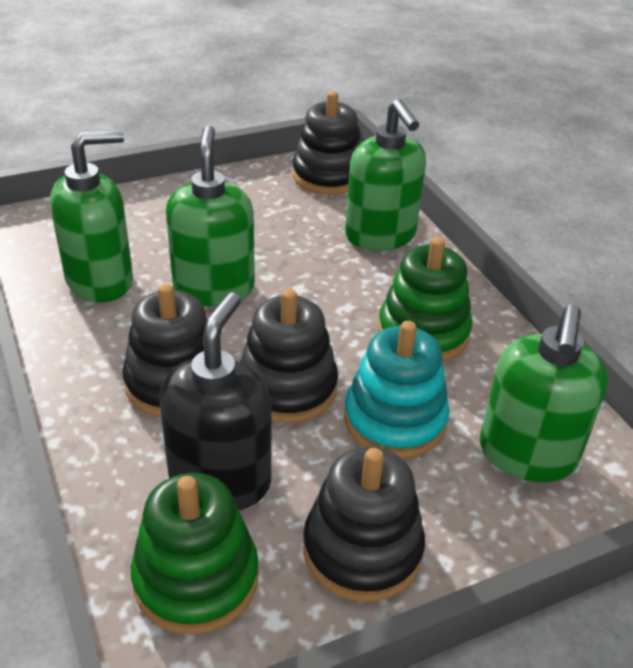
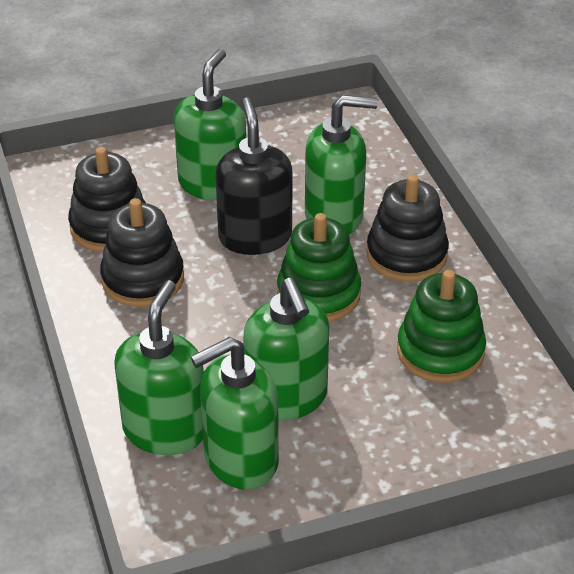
black stacking toy: [122,283,207,418] [240,289,338,424] [292,91,361,195] [303,447,425,602] = 4 -> [68,147,146,252] [100,198,184,307] [366,174,449,282] = 3
green soap dispenser: [50,130,133,302] [166,125,255,306] [345,99,426,251] [480,305,608,482] = 4 -> [114,280,204,455] [174,49,246,201] [191,337,279,490] [243,278,329,421] [305,95,378,234] = 5
turquoise stacking toy: [344,321,450,459] = 1 -> none = 0

